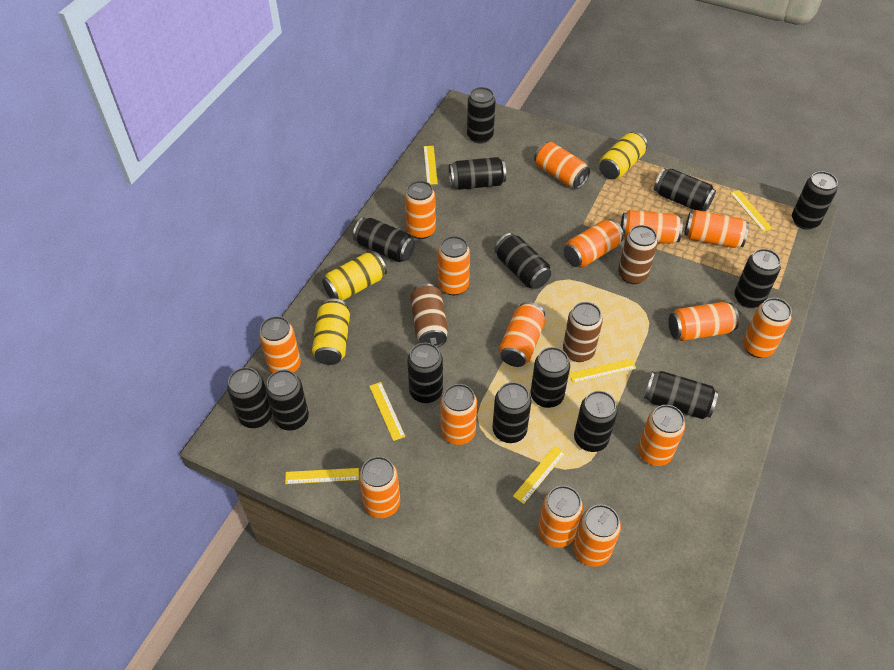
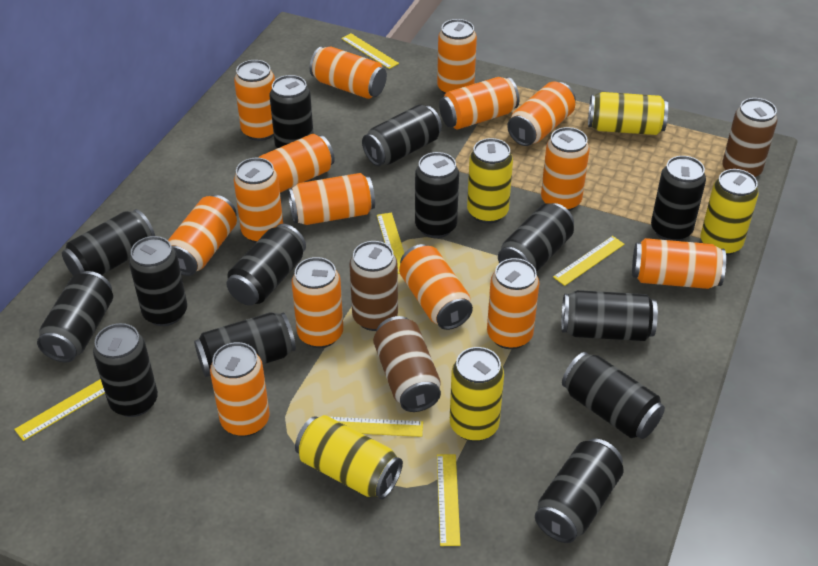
yellow can: [312,298,350,365] [322,251,387,301] [599,131,648,179] = 3 -> [295,415,403,499] [450,347,504,442] [467,138,513,224] [588,92,668,135] [701,169,759,256] = 5

